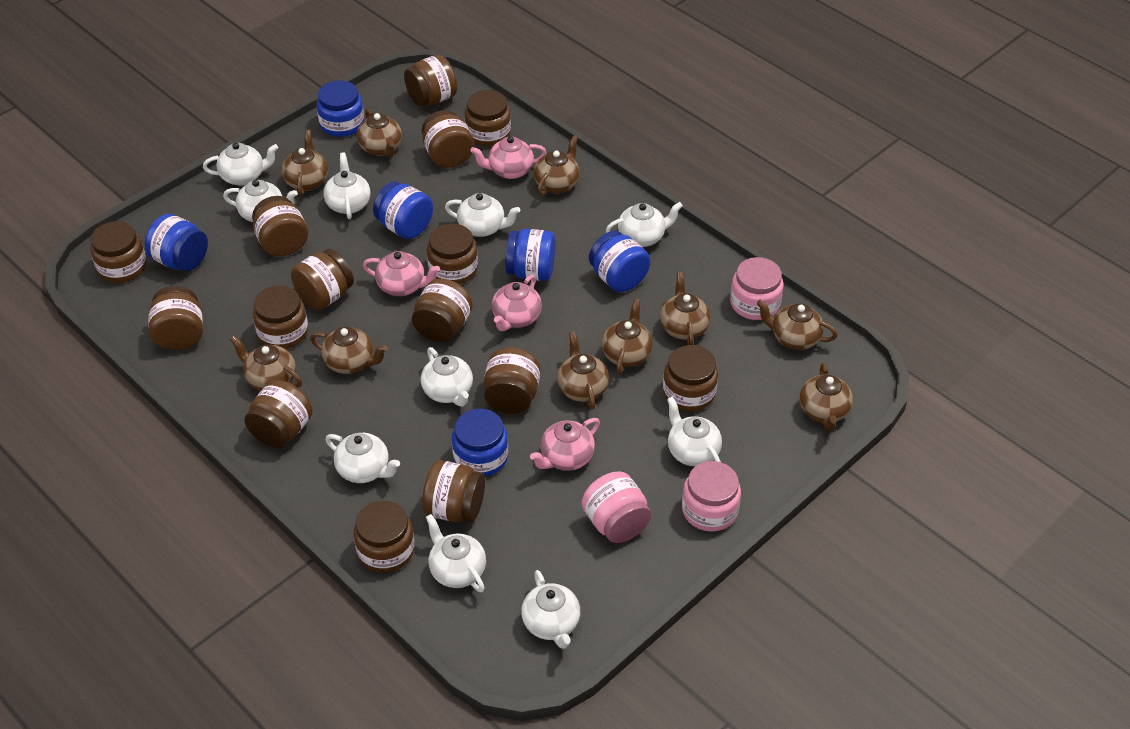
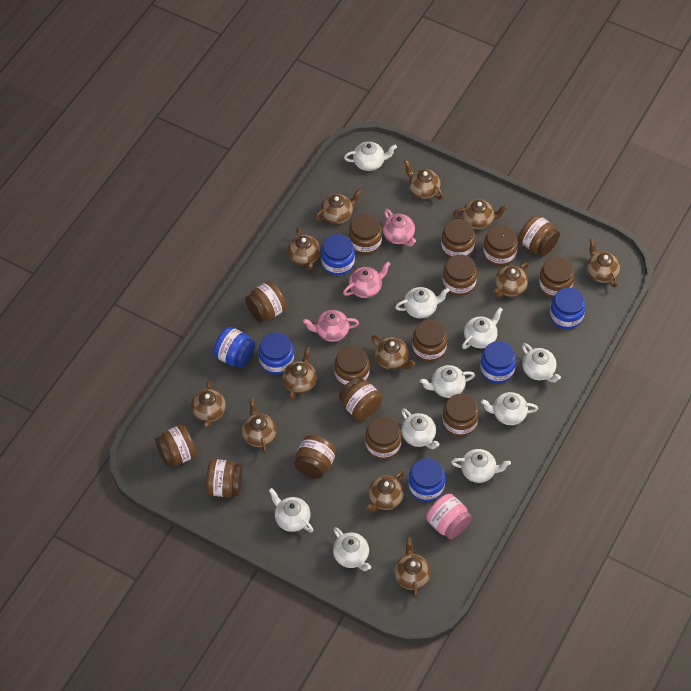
brown teapot: [230,336,302,391] [282,130,328,196] [310,327,387,374] [357,109,402,157] [534,135,580,196] [557,332,609,409] [602,299,653,374] [660,272,710,345] [756,300,838,350] [800,363,853,430] = 10 -> [191,380,226,428] [242,398,277,454] [282,346,317,400] [288,227,320,270] [314,189,362,224] [366,471,404,512] [371,335,415,369] [394,537,431,598] [404,160,444,199] [453,199,508,230] [493,262,529,297] [587,238,620,287] = 12
pink jar: [582,472,651,543] [682,461,741,532] [730,257,784,320] = 3 -> [426,494,472,539] = 1
pink teapot: [363,251,440,296] [470,136,547,179] [492,275,542,331] [530,418,600,471] = 4 -> [303,310,359,342] [343,262,390,298] [383,209,416,247] = 3

